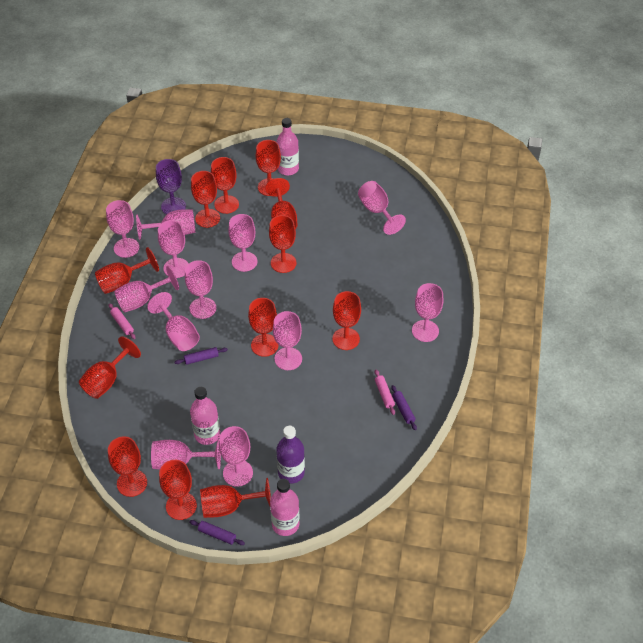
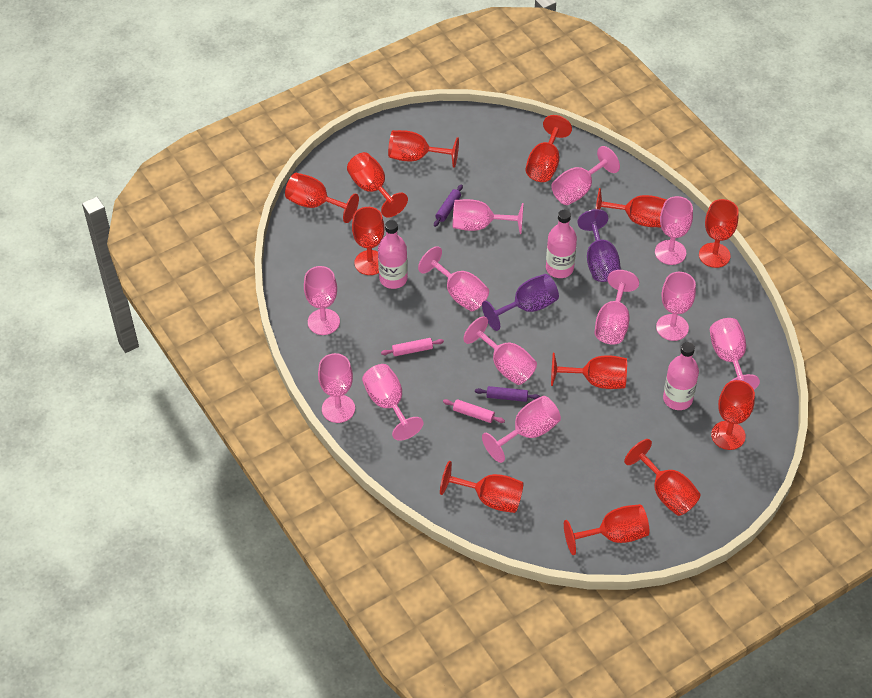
purple bottle: [276,426,305,484] = 1 -> none = 0
purple goblet: [156,159,186,214] = 1 -> [482,274,559,331] [577,209,621,282] = 2
purple rolling pin: [175,347,228,365] [189,520,245,545] [391,385,417,430] = 3 -> [434,185,463,227] [475,386,540,402] = 2

